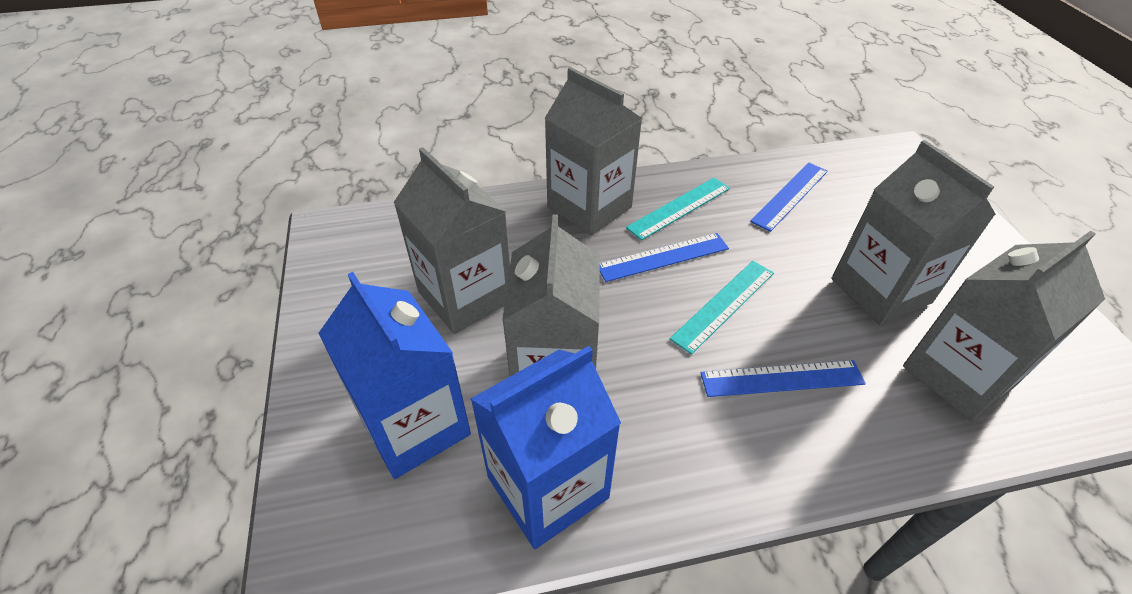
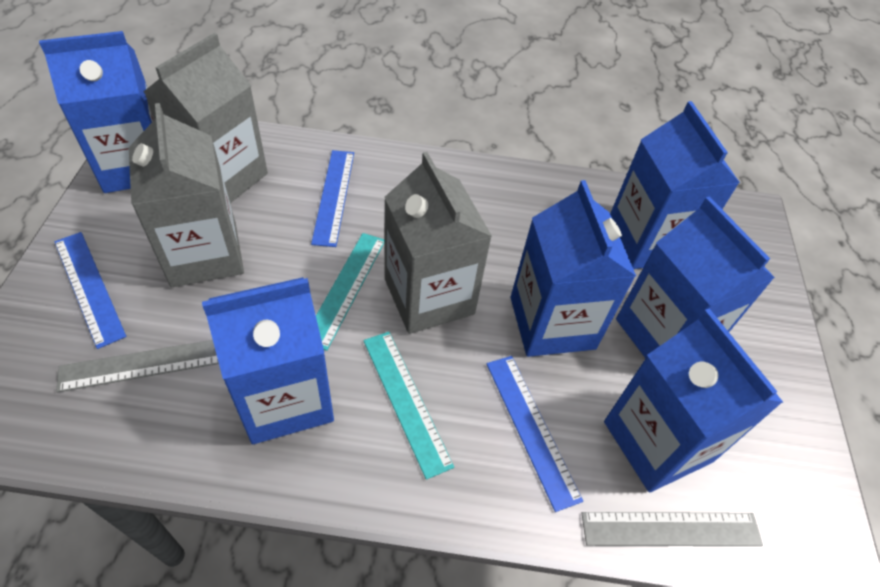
blue carton: [318,272,471,479] [470,346,621,549] = 2 -> [39,31,154,193] [202,277,334,444] [510,180,636,357] [604,309,783,493] [610,101,740,269] [616,196,775,358] = 6
grey carton: [393,147,510,334] [502,214,600,377] [545,67,643,236] [832,140,996,326] [903,231,1105,422] = 5 -> [129,103,244,287] [144,33,268,203] [384,152,492,334] = 3
grey ruler: none = 0 -> [56,340,219,393] [581,512,763,546] = 2

